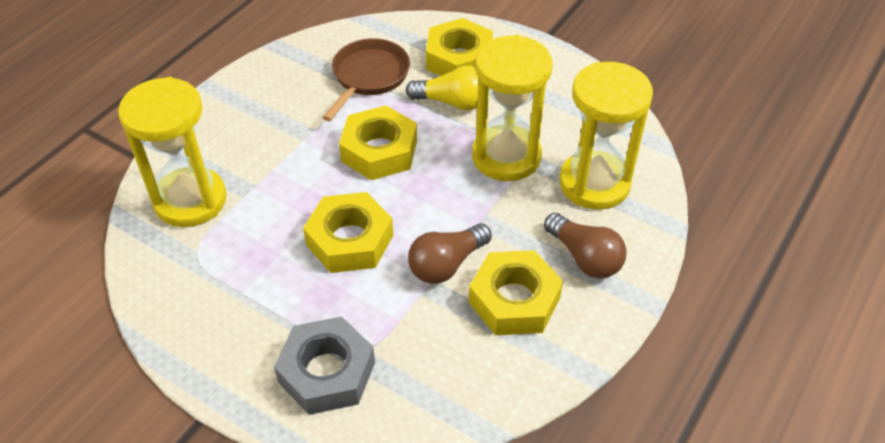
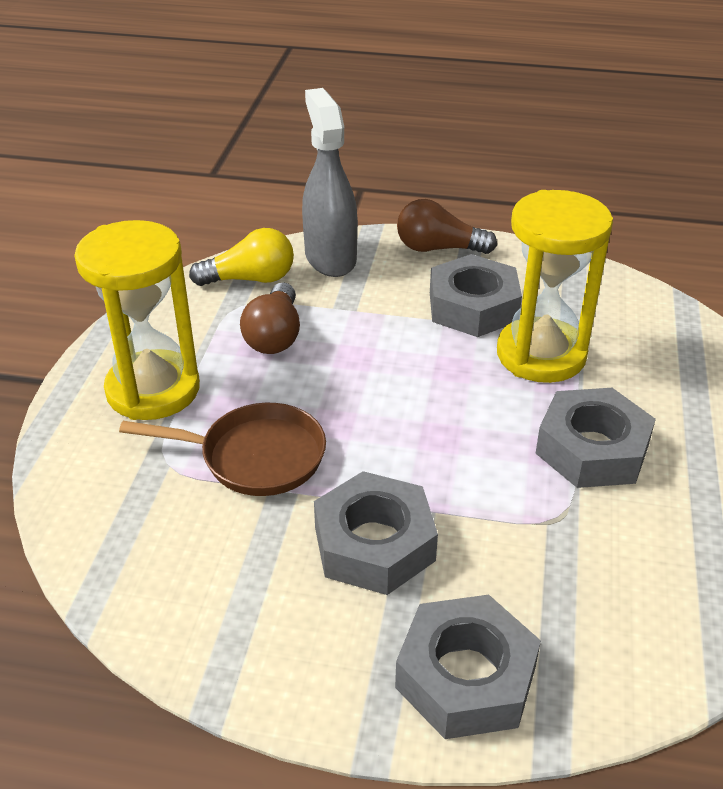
grey nut: [274,316,375,415] = 1 -> [314,471,438,595] [395,595,541,739] [430,254,522,337] [535,388,656,488] = 4
grey spray bottle: none = 0 -> [302,88,358,277] = 1
yellow hourglass: [118,77,227,227] [472,35,553,181] [559,62,653,210] = 3 -> [74,220,200,420] [497,190,613,383] = 2
yellow nut: [303,192,393,273] [339,106,417,180] [426,18,493,76] [469,250,563,335] = 4 -> none = 0

